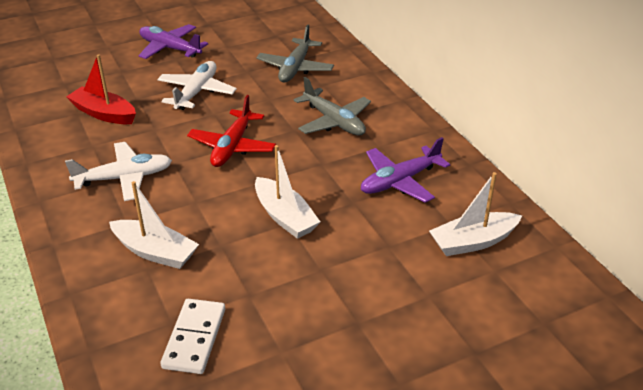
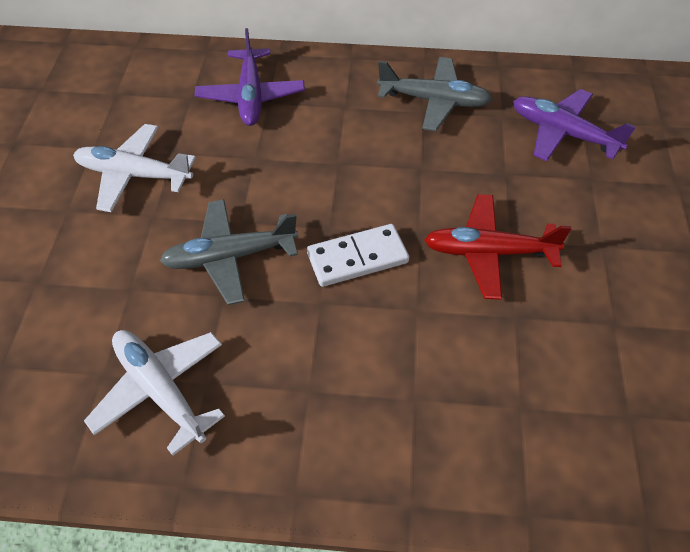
red boat: [66,55,136,124] = 1 -> none = 0
white boat: [109,181,199,269] [255,145,320,239] [429,172,522,256] = 3 -> none = 0

